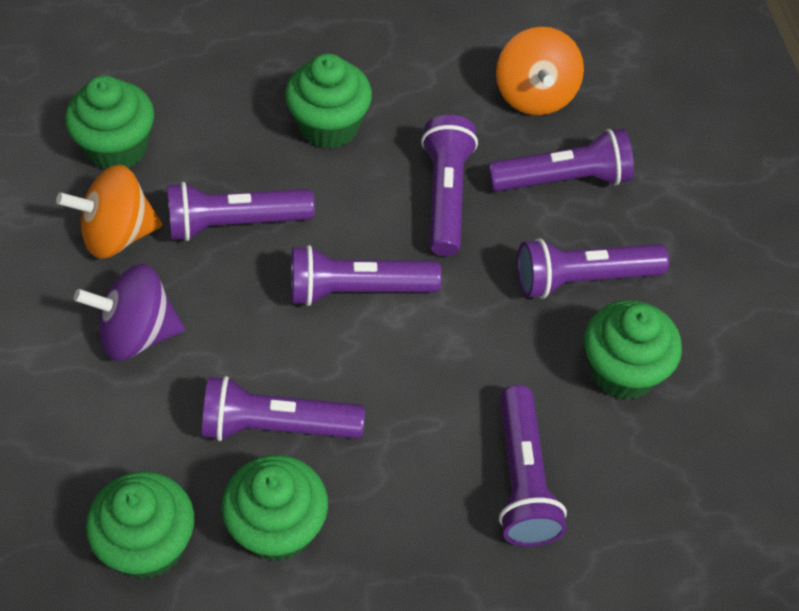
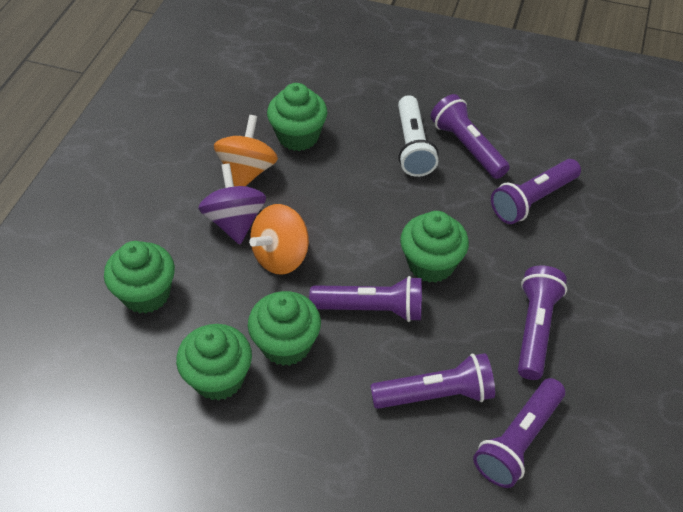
purple flashlight: [167,182,315,241] [202,376,365,441] [291,245,442,306] [421,115,478,256] [488,129,634,192] [499,385,567,546] [517,238,669,299] = 7 -> [309,276,422,322] [370,353,495,409] [431,94,510,179] [473,378,565,488] [491,159,581,224] [518,265,567,380] = 6
white flashlight: none = 0 -> [398,95,439,177] = 1

